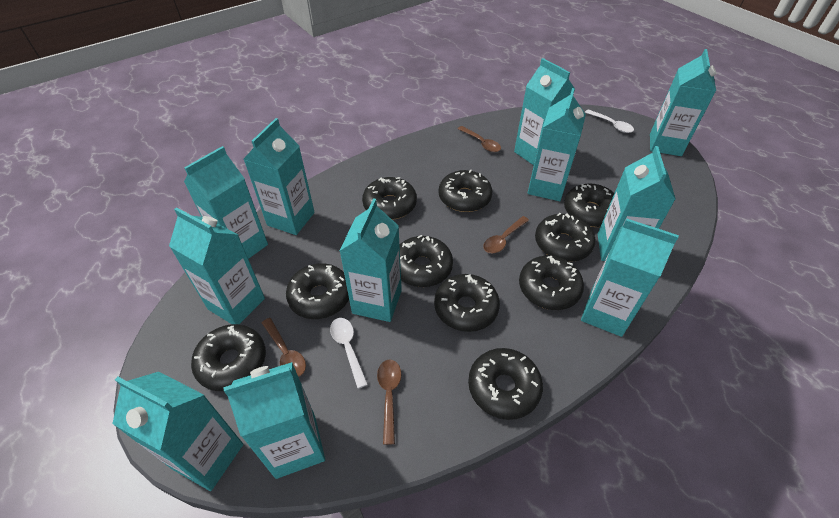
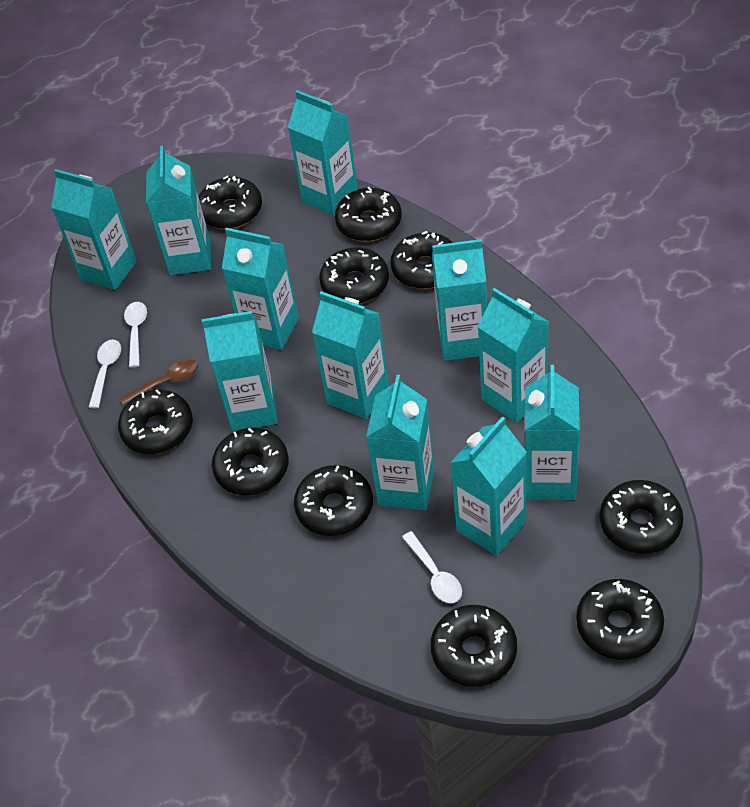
brown spoon: [262,318,306,377] [377,359,401,445] [458,126,501,152] [483,216,529,254] = 4 -> [120,359,198,406] = 1
white spoon: [330,318,368,388] [585,109,634,133] = 2 -> [89,339,121,408] [124,302,147,367] [402,531,462,603] = 3

